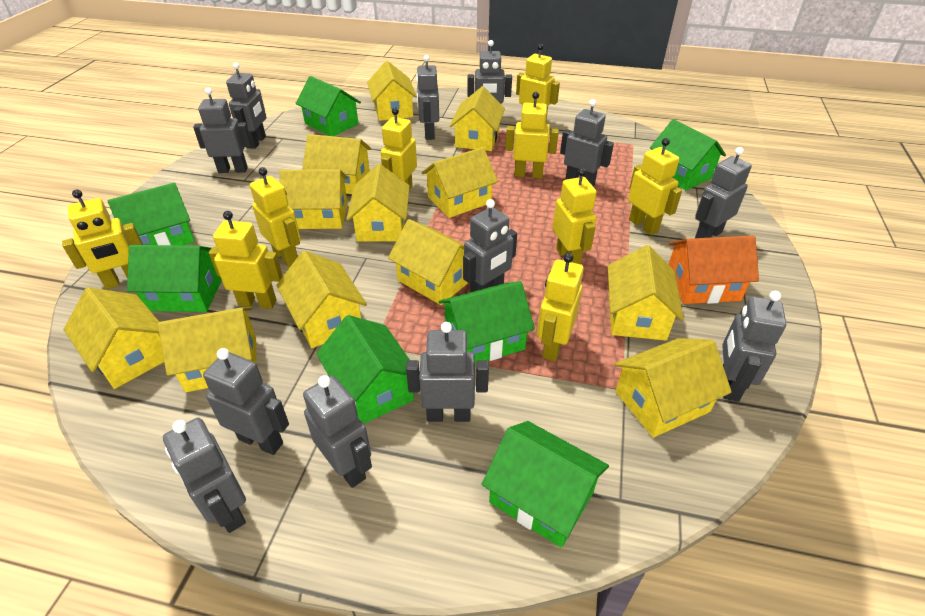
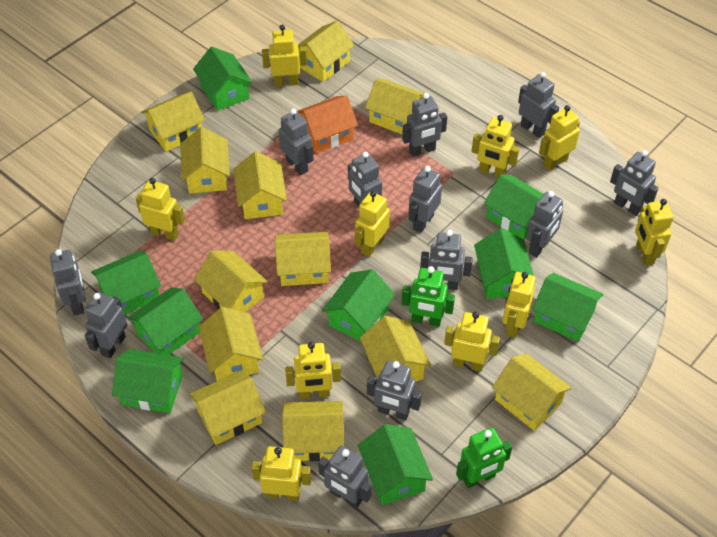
green house: [108,183,195,245] [127,245,222,312] [295,76,361,136] [316,315,414,424] [439,281,535,364] [481,421,609,548] [650,119,726,190] = 7 -> [91,250,161,315] [112,349,184,413] [127,287,203,355] [193,47,253,111] [322,269,395,342] [358,424,433,505] [474,228,534,299] [484,174,544,239] [532,273,603,342] = 9
green robot: none = 0 -> [402,266,455,327] [456,427,512,488] = 2
yellow robot: [62,190,143,289] [209,211,283,309] [250,167,301,267] [381,107,417,190] [506,92,559,178] [516,44,560,121] [537,253,584,361] [553,168,597,264] [628,138,682,235] = 9 -> [135,178,185,241] [251,446,311,501] [262,25,307,87] [285,342,341,399] [355,191,390,257] [444,312,500,371] [471,115,519,178] [503,272,536,338] [539,105,580,171] [635,199,673,266] = 10

